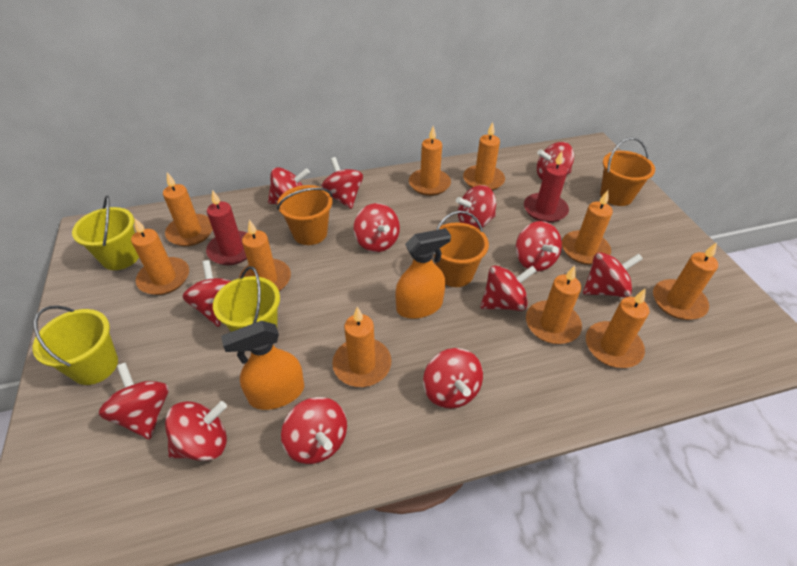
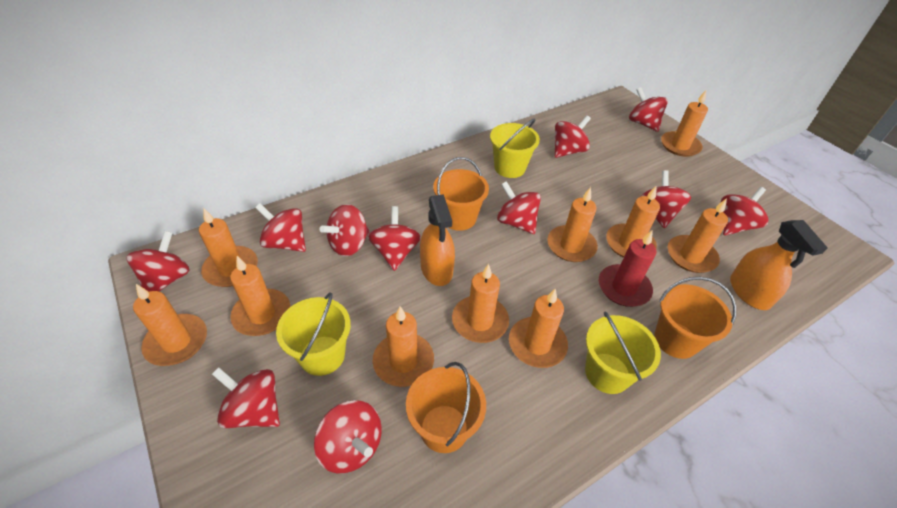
red candle: [206,190,247,265] [524,151,569,223] = 2 -> [599,231,656,307] = 1
red spinning top: [98,363,169,439] [165,401,227,461] [182,260,231,327] [268,167,310,204] [281,397,347,464] [321,157,363,209] [354,203,400,252] [423,348,483,409] [456,185,496,229] [480,265,537,311] [516,221,562,271] [537,142,574,180] [583,252,643,297] = 13 -> [126,231,190,292] [212,367,280,428] [255,203,306,252] [314,400,382,473] [320,204,370,256] [368,206,421,271] [497,181,541,234] [554,115,591,158] [629,87,668,132] [641,170,691,228] [721,187,769,235] = 11

